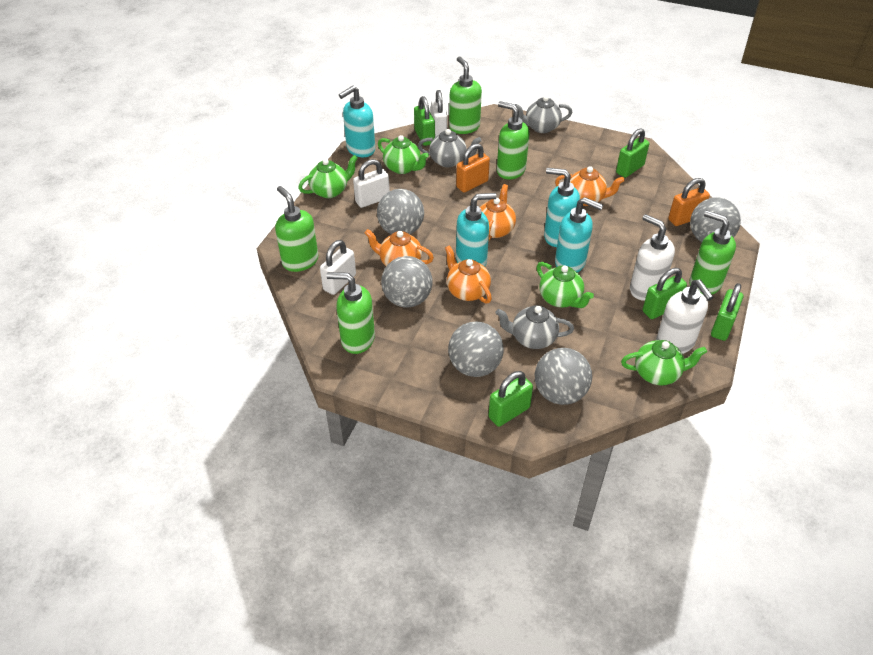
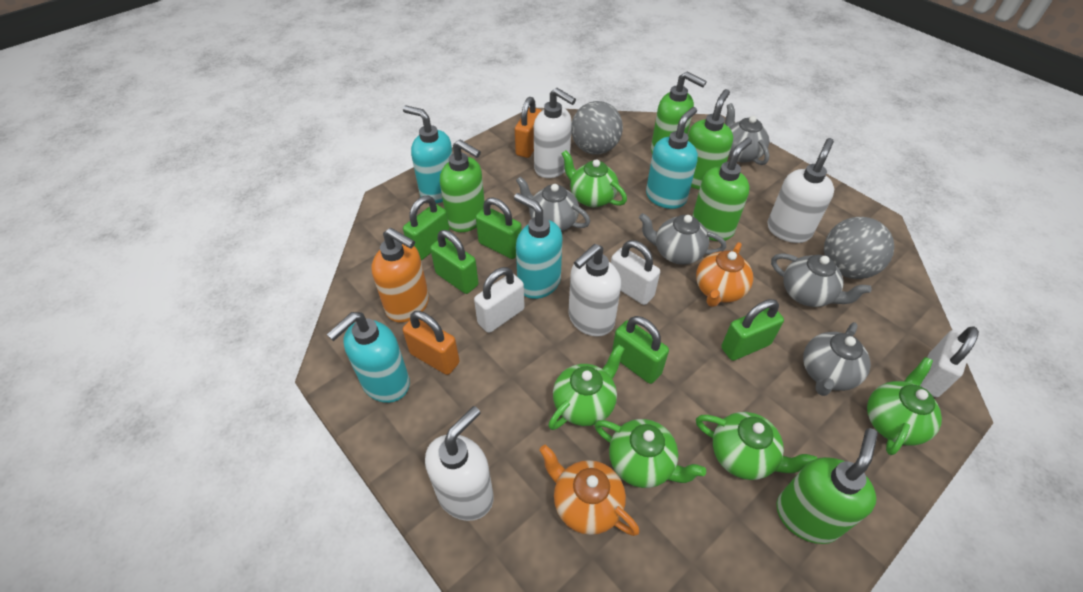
green teapot: [298,155,358,198] [378,135,429,174] [537,262,594,308] [621,340,707,385] = 4 -> [548,344,625,430] [561,150,627,207] [595,419,706,488] [696,412,817,480] [867,357,942,455] = 5
grey ball: [377,189,424,235] [381,256,433,308] [448,321,504,377] [535,348,592,405] [690,197,741,242] = 5 -> [571,101,623,155] [824,217,894,279] = 2
grey teapot: [418,129,482,167] [495,305,574,349] [515,96,573,133] = 3 -> [516,176,590,231] [639,213,726,265] [725,103,769,165] [771,253,872,307] [803,322,871,396] = 5
orange soap dispenser: none = 0 -> [371,228,429,323] = 1
orange teapot: [365,229,434,266] [445,245,492,304] [480,184,516,242] [555,166,625,206] = 4 -> [539,444,640,536] [696,242,753,307] = 2
white soap dispenser: [630,214,675,301] [656,279,713,354] = 2 -> [425,406,494,521] [534,88,576,178] [568,244,621,336] [767,138,834,243] = 4

